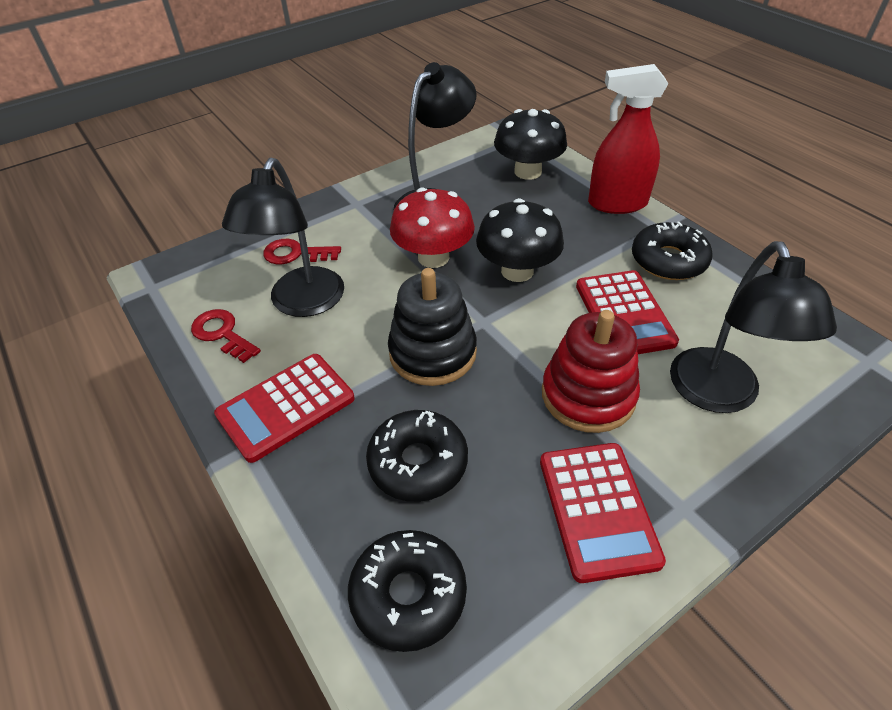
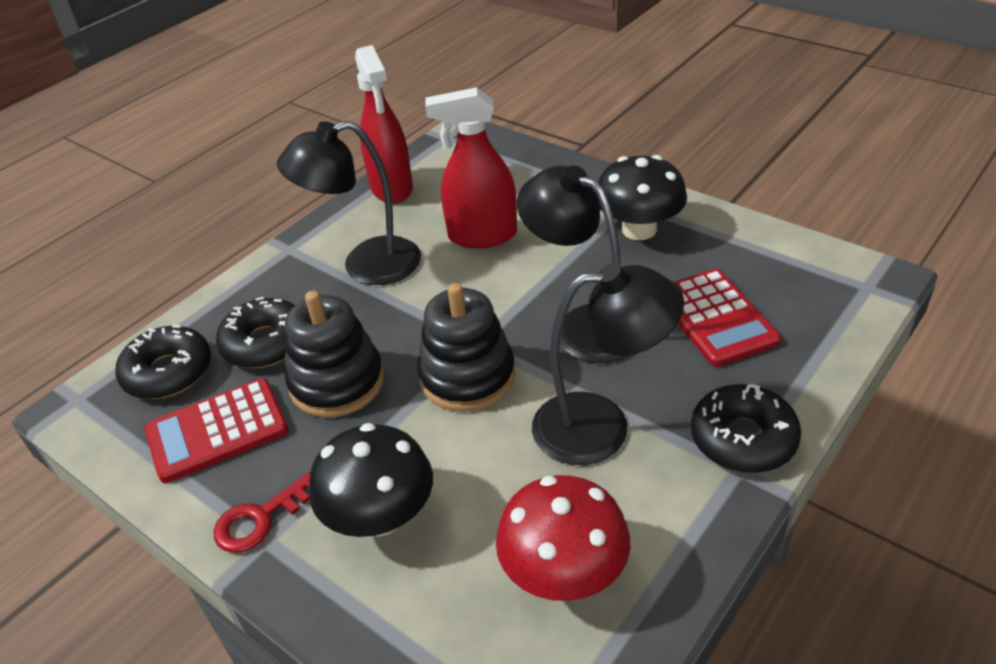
black stacking toy: [388,268,477,386] = 1 -> [285,291,384,417] [417,283,516,412] = 2
red calculator: [214,354,354,463] [540,443,666,583] [576,270,679,354] = 3 -> [145,378,289,483] [674,269,781,366] = 2
red key: [191,309,261,363] [263,239,341,265] = 2 -> [214,472,311,553] = 1
red spray bottle: [588,64,668,214] = 1 -> [355,45,413,204] [425,87,517,248] = 2
red stacking toy: [542,310,640,433] = 1 -> none = 0

